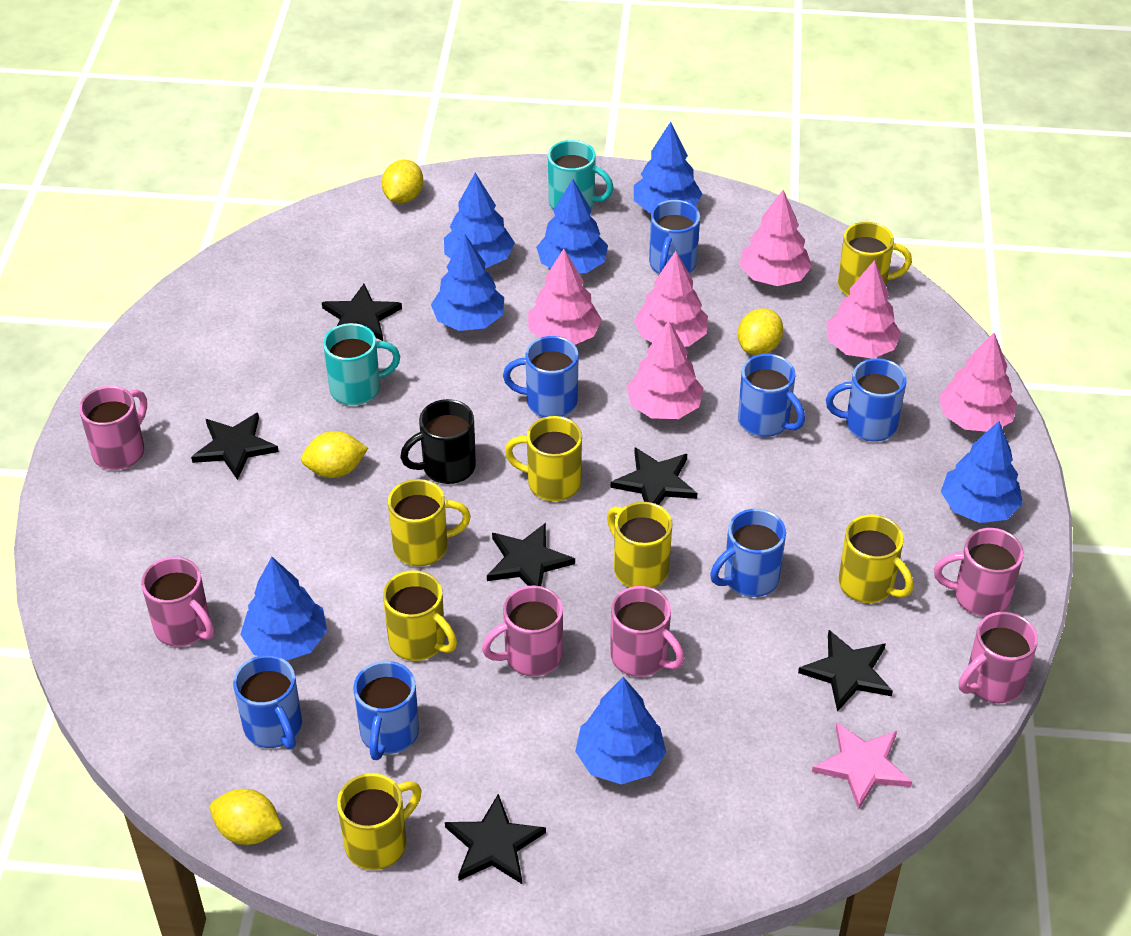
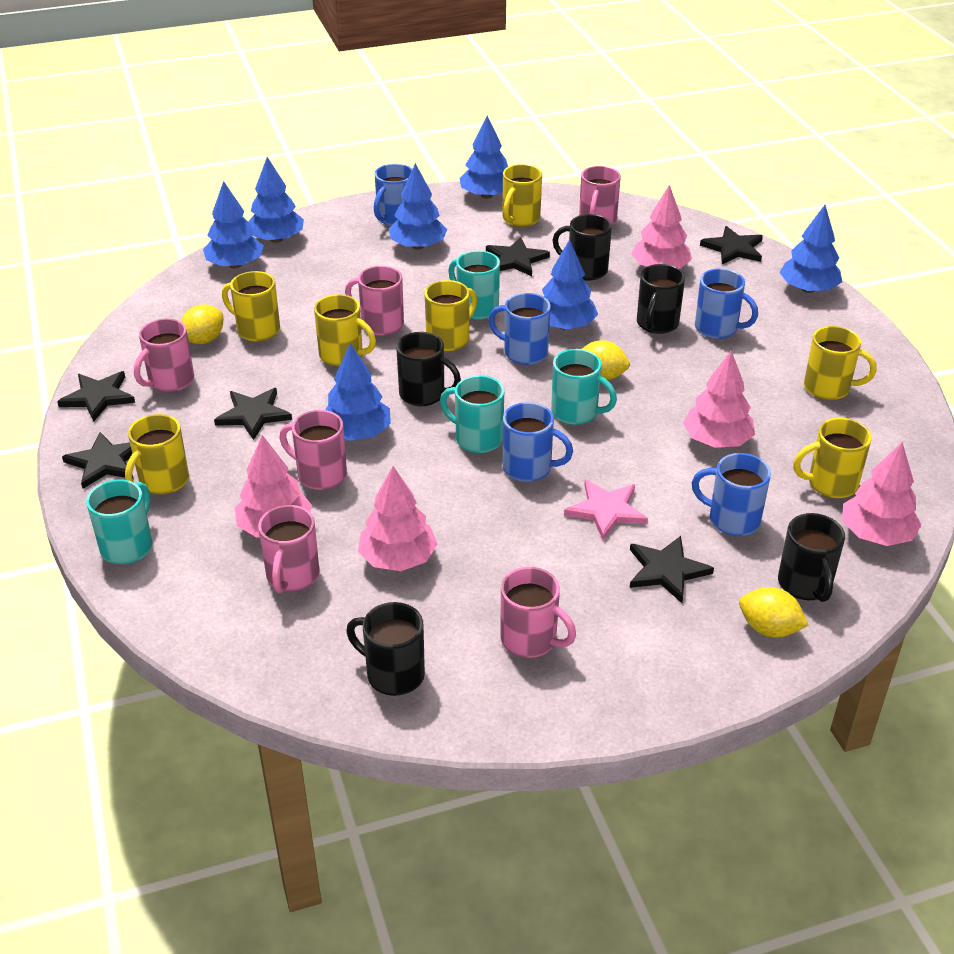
black mug: [400,399,476,484] = 1 -> [346,602,425,696] [396,332,461,406] [552,214,612,281] [637,264,685,334] [778,513,845,602] = 5
blue mug: [233,655,302,749] [353,661,419,760] [503,336,579,417] [649,200,700,274] [710,509,786,597] [738,354,805,437] [826,358,907,442] = 7 -> [374,164,412,226] [488,293,551,365] [503,402,573,482] [692,453,771,536] [695,269,758,339] = 5
pink tree: [528,249,602,345] [626,321,704,419] [634,251,708,347] [740,190,812,286] [826,260,901,359] [939,333,1017,432] = 6 -> [235,435,312,537] [358,466,438,571] [631,185,692,268] [683,351,755,448] [842,442,922,546] = 5
turquoise mug: [323,323,400,405] [548,140,614,210] = 2 -> [86,479,152,564] [440,375,504,453] [448,250,500,320] [551,349,617,425] = 4
yellow lemon: [210,789,283,845] [301,431,368,478] [382,160,423,203] [738,308,783,355] = 4 -> [181,304,223,344] [582,340,630,380] [739,587,809,638] = 3

